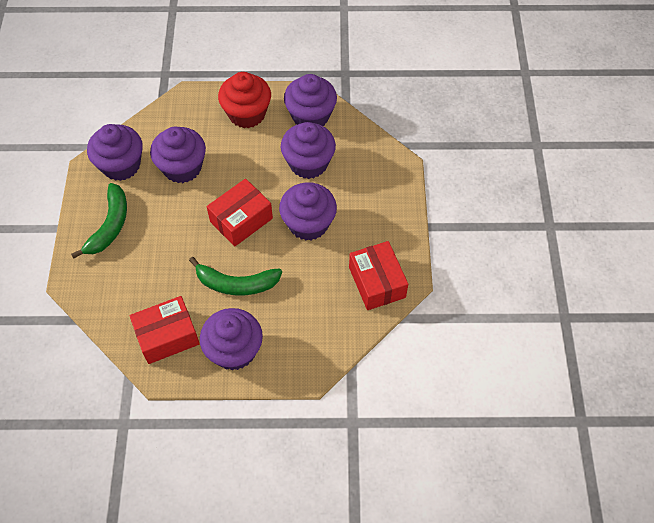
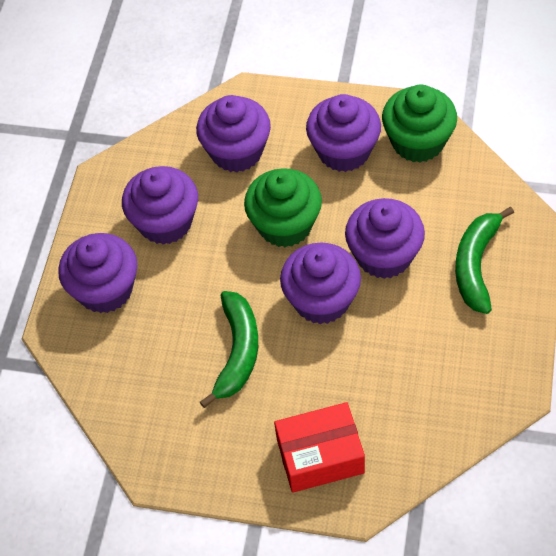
green cupcake: none = 0 -> [244,168,322,247] [382,84,457,163] = 2
red box: [130,296,200,364] [207,179,273,247] [349,241,408,310] = 3 -> [274,402,365,493] = 1
red cupcake: [218,72,271,128] = 1 -> none = 0

